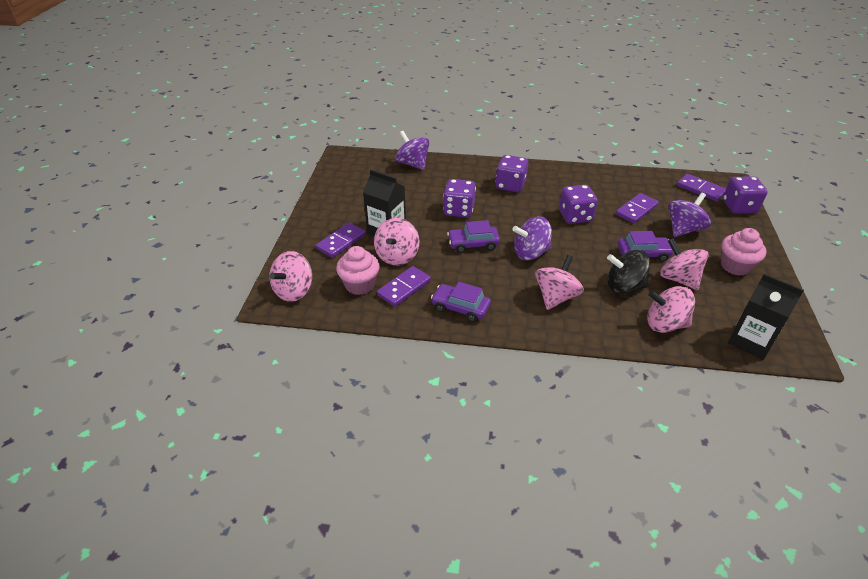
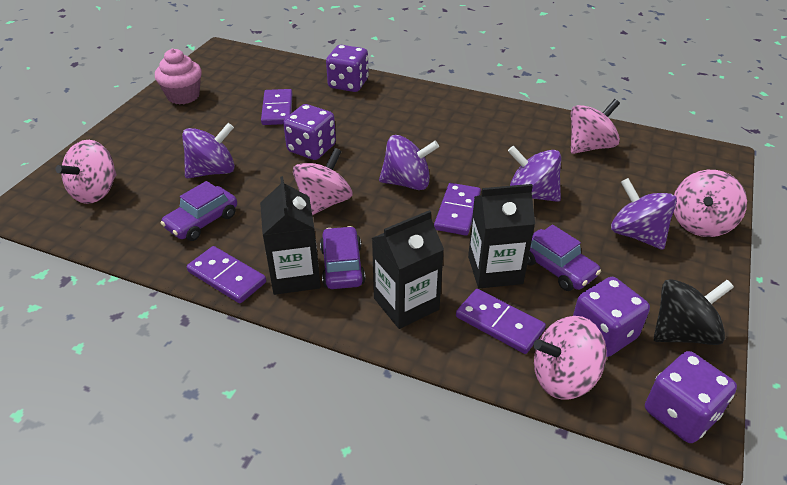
black carton: [363,170,406,236] [728,274,804,360] = 2 -> [260,176,321,295] [372,210,444,329] [468,184,535,289] = 3
pink cupcake: [336,246,380,295] [721,228,767,276] = 2 -> [155,49,202,105] = 1
purple spinning top: [395,131,429,170] [512,216,552,260] [669,192,711,237] = 3 -> [182,123,235,178] [379,135,439,190] [508,146,561,202] [611,178,677,250] = 4

